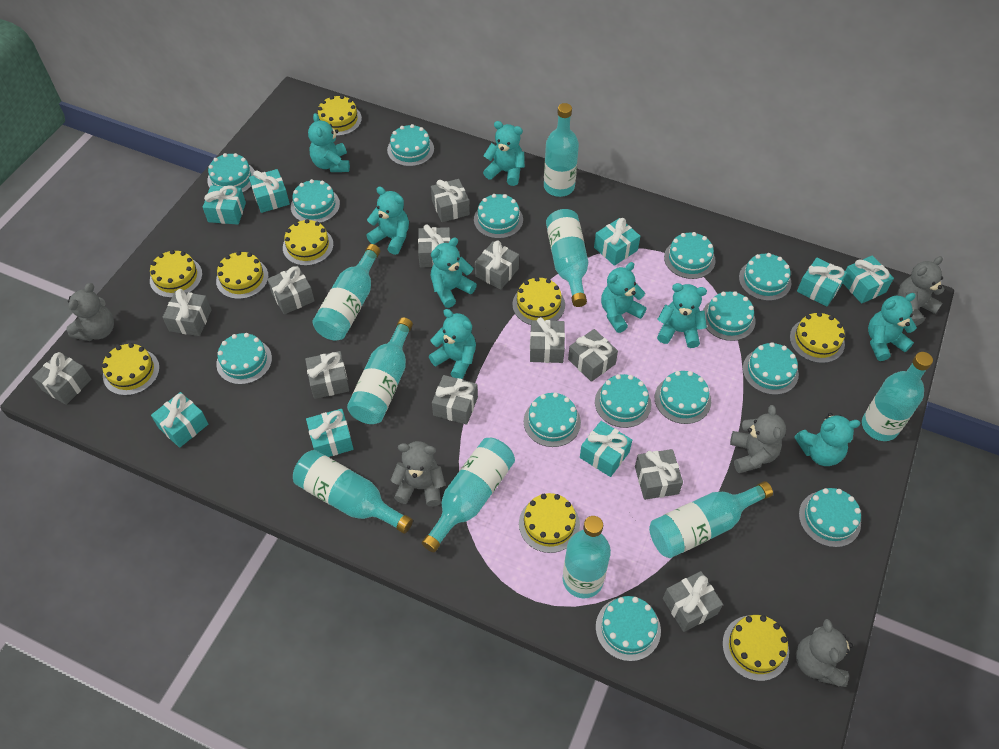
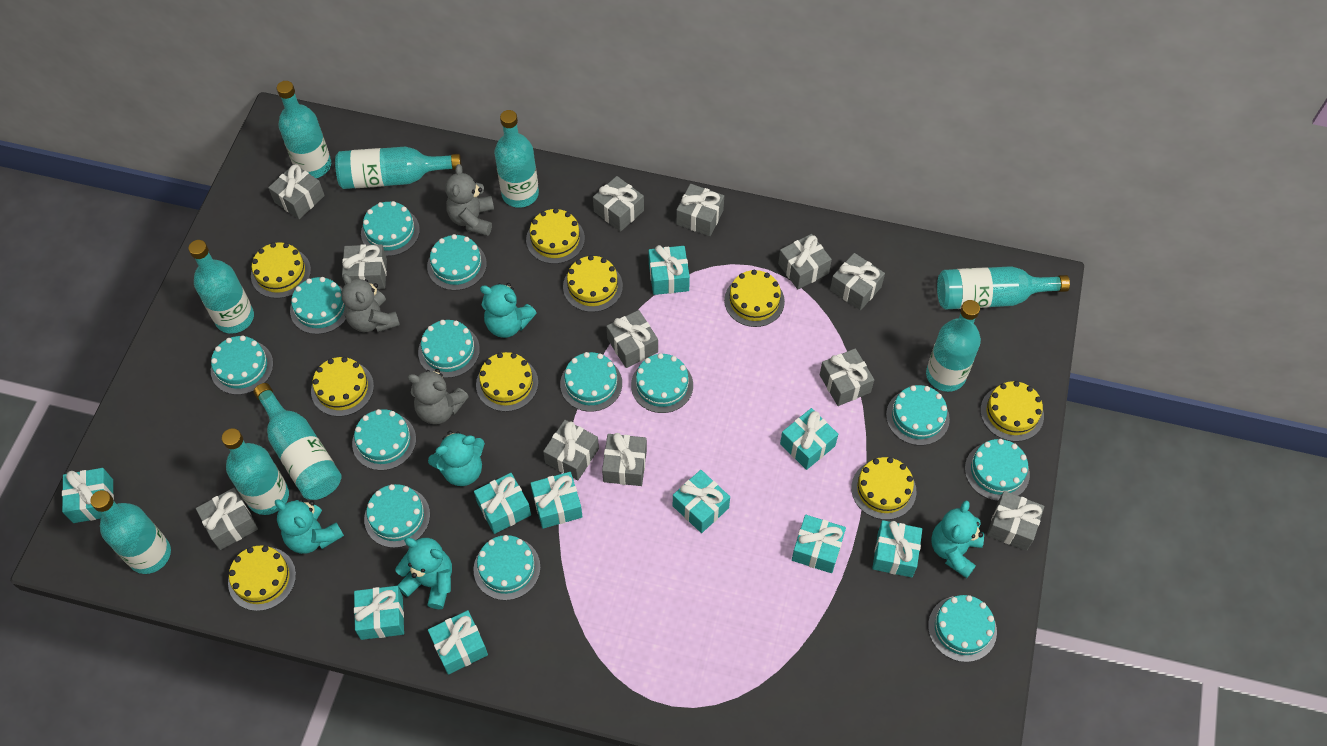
grey teddy bear: [66,283,114,341] [390,441,445,507] [730,405,786,473] [796,619,853,687] [898,256,944,326] = 5 -> [341,274,400,332] [407,369,469,425] [445,164,494,236] = 3
turquoise cake: [207,153,255,193] [216,333,272,385] [291,179,340,223] [387,124,434,166] [474,194,523,239] [524,392,581,447] [595,374,651,428] [596,596,661,661] [655,371,711,424] [664,232,716,279] [703,291,756,341] [739,253,791,301] [743,342,799,395] [799,488,861,547] = 14 -> [211,336,273,395] [290,277,346,334] [352,409,416,471] [361,201,420,256] [364,484,430,548] [418,320,480,378] [427,234,487,291] [473,535,541,600] [560,352,622,412] [631,353,693,413] [886,385,950,446] [928,595,997,662] [965,439,1030,501] = 13
turquoise gift: [151,392,208,448] [203,185,246,225] [249,169,290,213] [306,409,354,457] [580,421,632,477] [594,218,640,266] [797,258,847,307] [843,255,894,304] = 8 -> [62,468,114,523] [354,586,404,640] [428,610,488,674] [474,473,531,534] [530,472,583,529] [648,245,690,295] [673,470,730,533] [780,408,838,470] [792,515,846,573] [872,520,922,577] = 10
turquoise teddy bear: [308,113,350,172] [366,187,409,255] [429,309,476,379] [431,238,477,308] [483,121,525,186] [601,262,647,333] [657,283,707,348] [795,413,861,466] [868,293,917,361] = 9 -> [275,499,344,554] [395,538,452,609] [428,431,485,486] [480,283,536,338] [931,500,984,578] = 5

